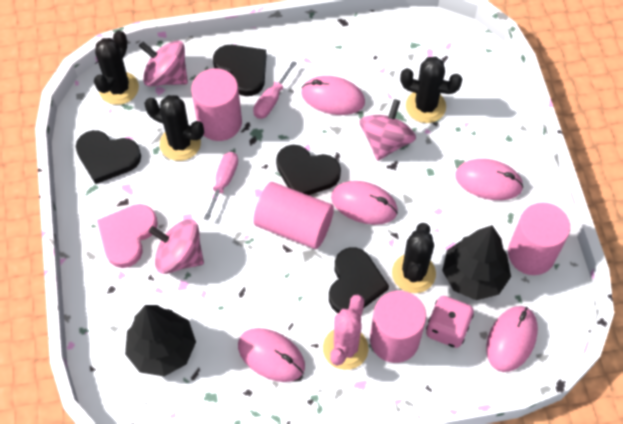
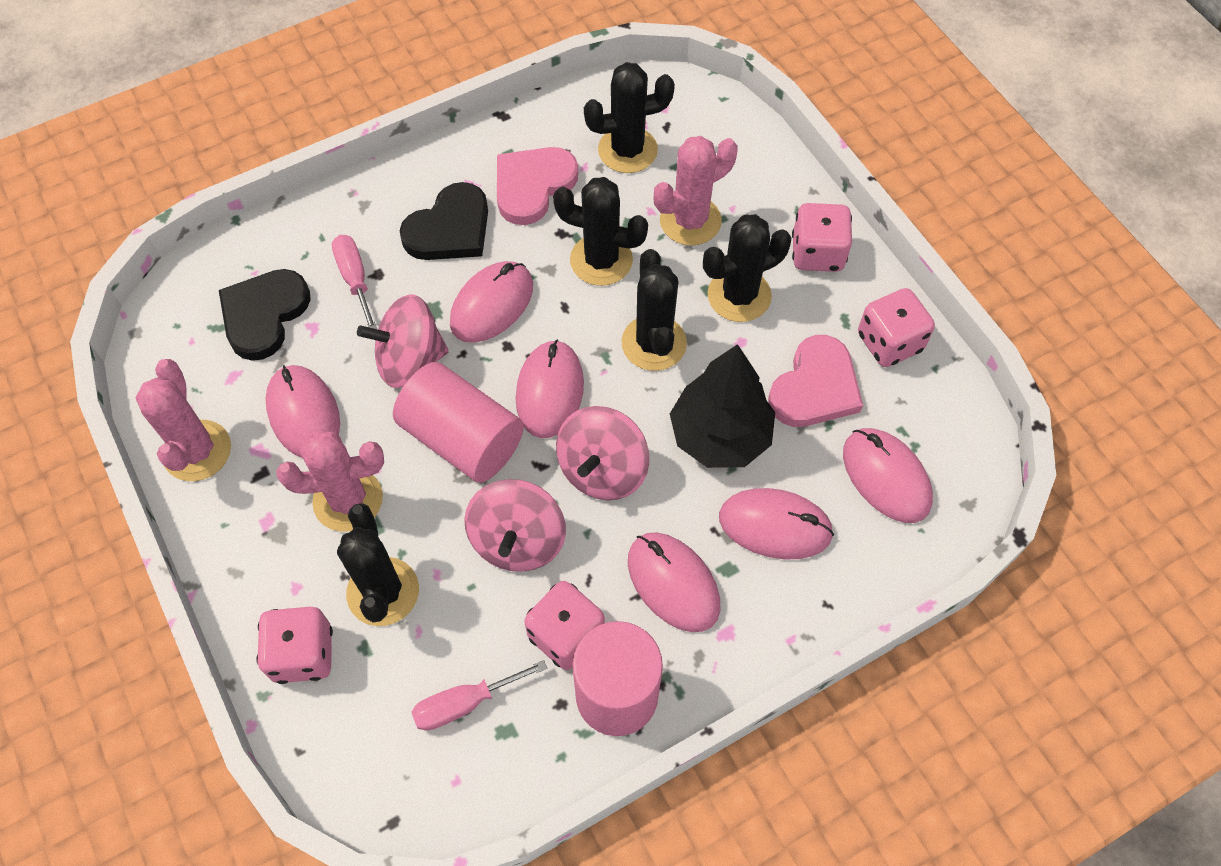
black cactus: [94,30,139,105] [144,95,204,161] [392,223,436,293] [400,57,462,123] = 4 -> [337,503,419,626] [553,177,648,286] [584,62,675,173] [622,249,687,371] [703,214,791,322] = 5
black heart: [76,130,141,184] [213,45,267,96] [276,145,341,195] [329,247,389,313] = 4 -> [219,269,311,361] [400,182,488,260] = 2
black tree: [125,305,196,376] [442,225,511,300] = 2 -> [670,344,775,468] = 1
pink cactus: [323,294,369,370] = 1 -> [135,359,231,481] [276,429,384,532] [654,136,738,246] = 3
pink cylinder: [191,68,242,141] [253,182,334,249] [370,291,426,363] [508,203,570,275] = 4 -> [393,362,524,483] [572,621,663,736] = 2
pink dice: [426,296,474,348] = 1 -> [256,607,333,684] [524,581,605,670] [792,203,852,272] [858,288,935,367] = 4
pink heart: [97,204,158,268] = 1 -> [497,147,578,225] [768,335,863,427] = 2
pink mouse: [238,328,305,382] [301,76,365,115] [331,181,398,225] [455,159,524,200] [486,306,538,372] = 5 -> [266,365,340,458] [450,261,533,343] [516,339,584,438] [628,532,720,632] [719,488,834,559] [843,428,933,523] = 6

